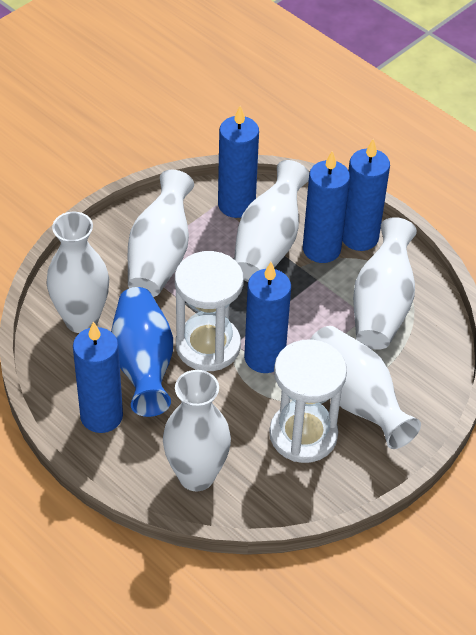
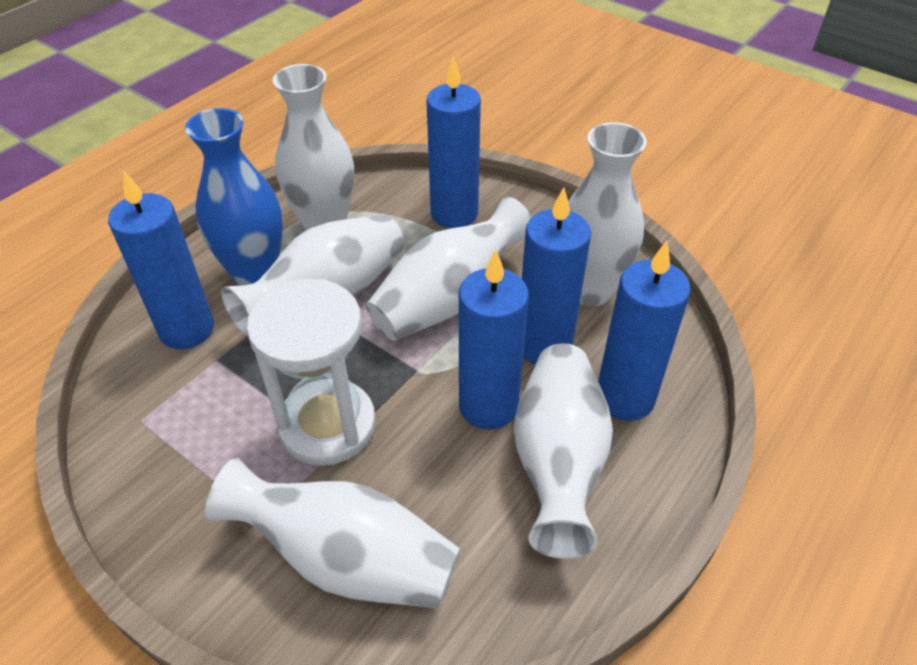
white hourglass: [175,251,244,371] [269,339,347,463] = 2 -> [246,279,376,466] = 1

